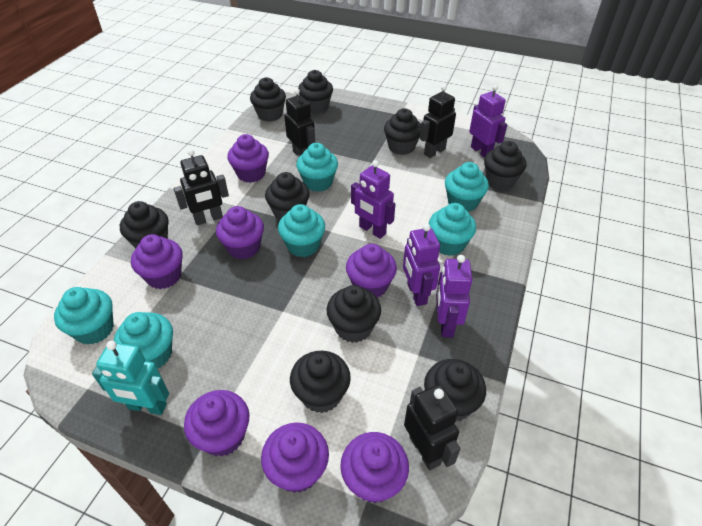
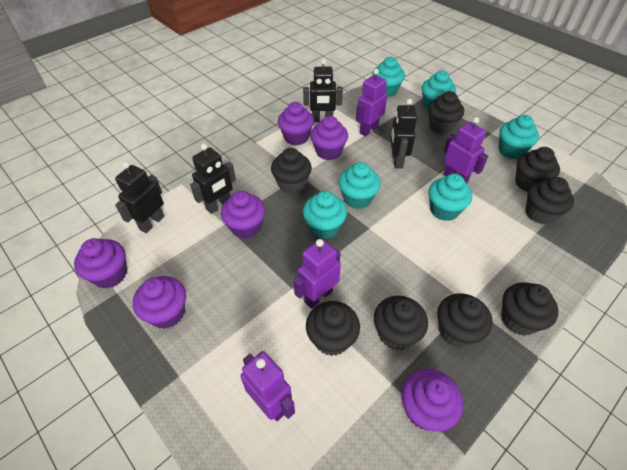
black cupcake: [120,201,169,249] [250,77,286,122] [265,172,310,221] [290,351,351,413] [298,70,333,114] [327,285,381,343] [384,108,421,155] [424,359,486,422] [484,141,527,190] = 9 -> [271,148,312,194] [306,301,360,356] [374,296,428,350] [428,91,464,134] [437,293,493,348] [501,282,558,336] [515,147,560,192] [525,177,574,224] = 8
purple cupcake: [131,234,183,289] [184,390,250,457] [216,206,264,259] [227,134,269,183] [261,423,329,493] [340,432,409,503] [346,244,397,298] = 7 -> [74,238,127,288] [133,276,186,329] [221,191,265,239] [278,102,314,146] [310,116,348,160] [401,369,463,432] = 6
turquoise robot: [92,341,169,415] = 1 -> none = 0

